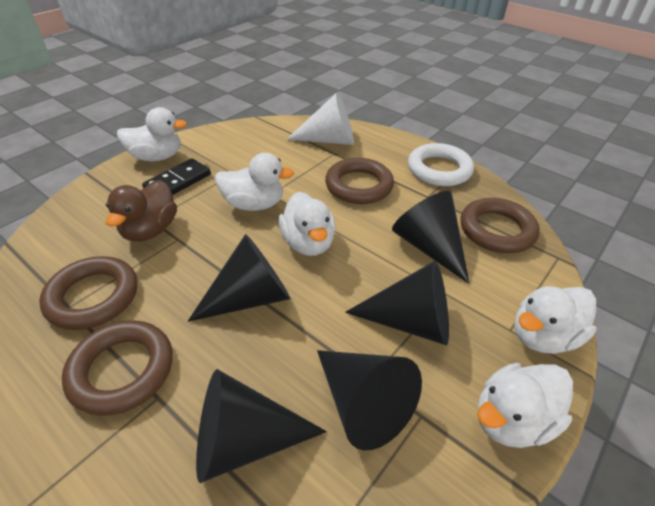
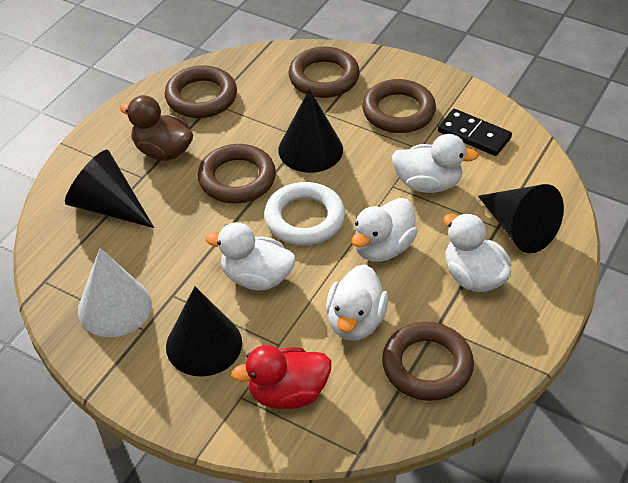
black cone: [187,234,291,322] [196,369,327,483] [317,350,422,451] [345,261,449,345] [392,191,470,284] = 5 -> [65,150,154,228] [166,286,242,377] [278,89,343,173] [478,184,564,253] = 4
brown ring: [39,256,137,330] [62,320,173,416] [325,158,394,204] [461,198,540,253] = 4 -> [164,65,237,118] [198,144,276,204] [288,47,360,98] [362,79,436,133] [382,322,474,401] = 5
red duck: none = 0 -> [231,345,331,409] = 1

